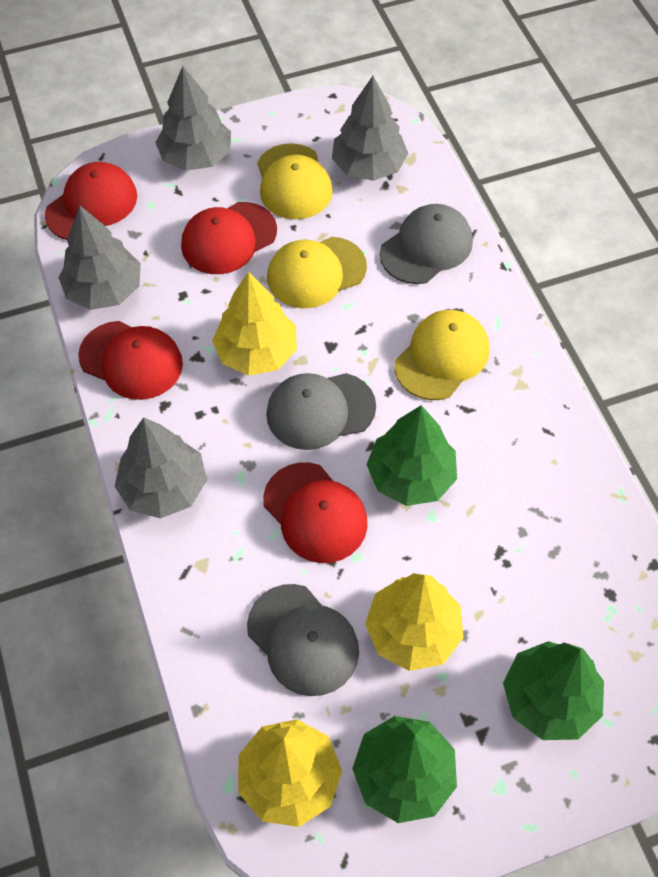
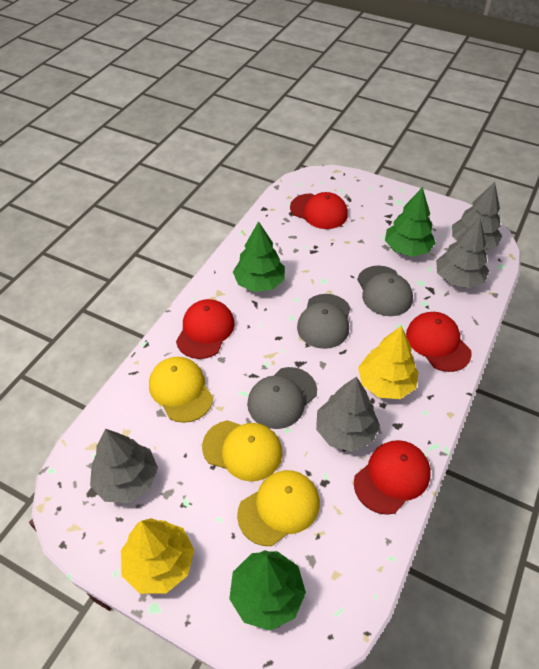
yellow tree: [212,272,297,376] [238,719,342,827] [365,573,463,671] = 3 -> [121,518,194,594] [358,326,418,399] = 2

